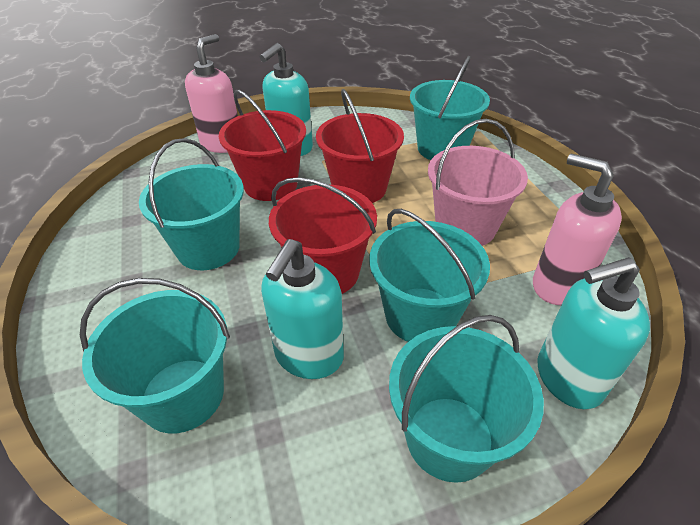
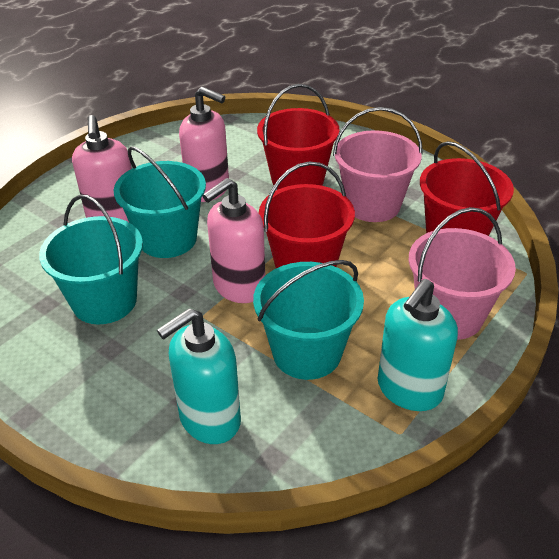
pink bucket: [428,119,528,246] = 1 -> [333,107,423,222] [409,207,516,340] = 2
pink soap dispenser: [185,34,238,153] [533,153,622,305] = 2 -> [72,115,132,222] [179,87,229,202] [202,178,265,303] = 3
turquoise bucket: [80,278,230,433] [139,138,244,270] [369,209,490,342] [389,315,544,483] [410,56,490,160] = 5 -> [39,195,143,324] [114,146,206,258] [253,260,364,380] = 3
turquoise soap dispenser: [260,43,313,156] [261,239,344,379] [537,257,650,409] = 3 -> [157,308,241,444] [378,279,458,411] = 2

